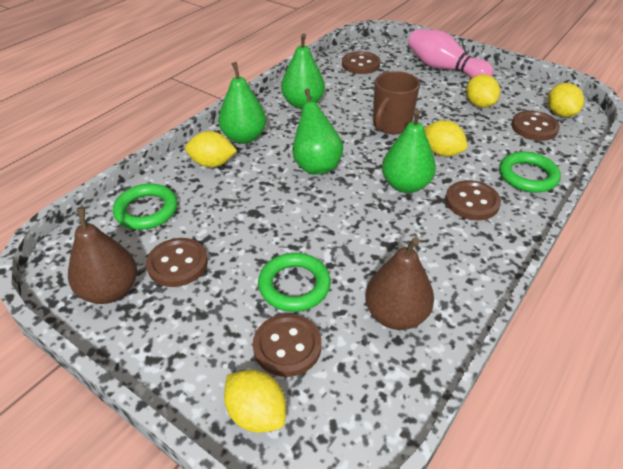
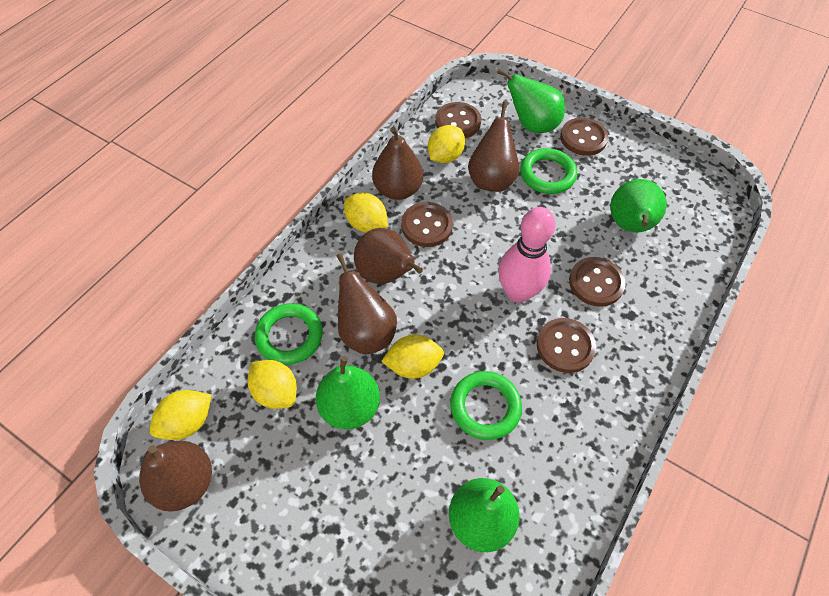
brown mug: [373,71,420,134] = 1 -> none = 0
brown pear: [68,207,137,304] [365,237,434,330] = 2 -> [139,441,212,512] [336,253,397,355] [354,228,423,284] [372,127,423,200] [468,102,519,192] = 5

